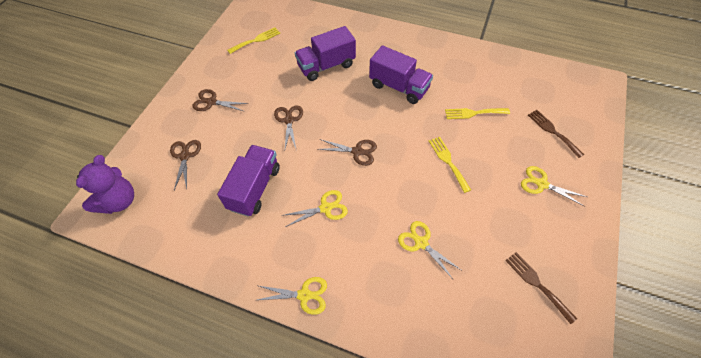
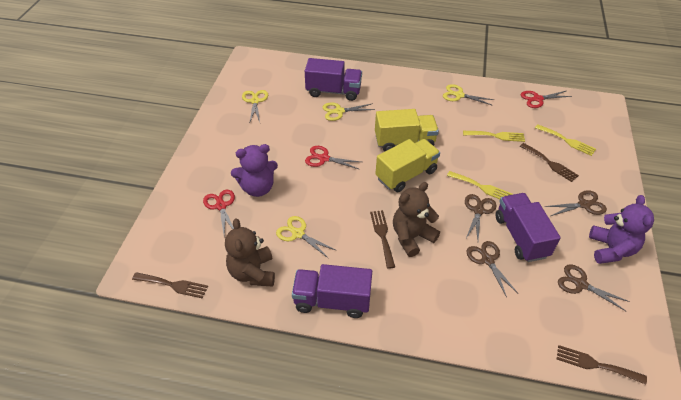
brown fork: [505,252,577,324] [528,110,584,158] = 2 -> [132,272,208,299] [370,210,395,269] [520,143,579,182] [557,345,647,385] = 4
brown teddy bear: none = 0 -> [225,218,275,286] [393,182,440,257] = 2
purple teddy bear: [76,155,134,214] = 1 -> [231,144,278,197] [589,195,654,264] = 2
red scissors: none = 0 -> [203,190,235,236] [305,146,360,170] [521,91,572,108] = 3
yellow truck: none = 0 -> [375,109,439,151] [375,139,440,192] = 2

